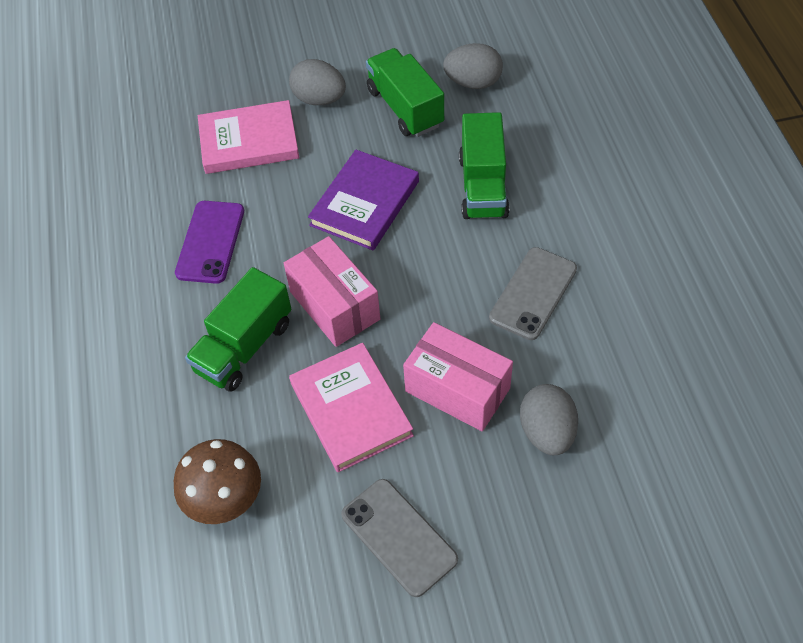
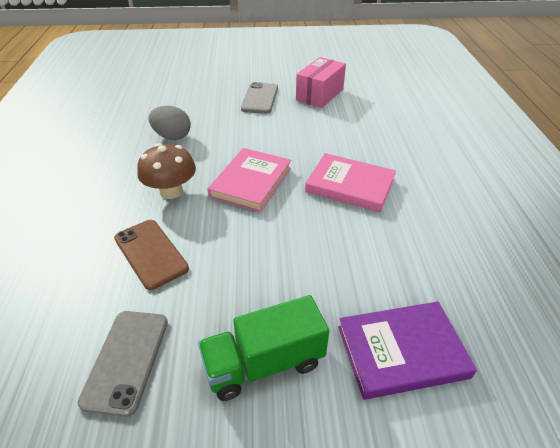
brown phone: none = 0 -> [114,220,189,290] = 1
green truck: [185,267,291,392] [366,48,444,137] [459,112,510,219] = 3 -> [198,295,329,401] = 1
grey egg: [289,59,346,105] [443,43,503,89] [520,384,578,455] = 3 -> [149,106,191,140] = 1
pink box: [284,236,380,347] [403,322,513,431] = 2 -> [296,57,346,108] = 1
purple phone: [175,201,244,284] = 1 -> none = 0

